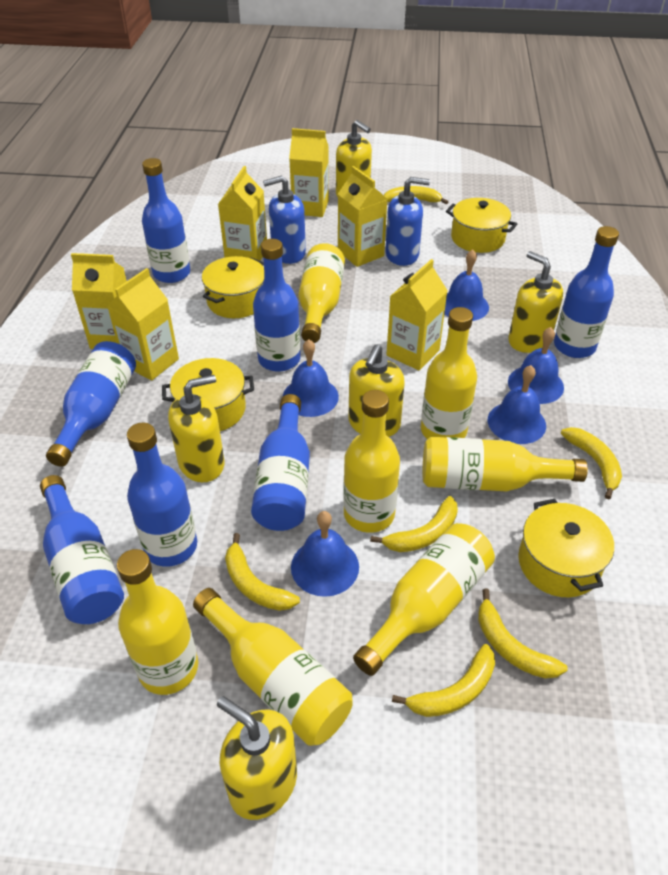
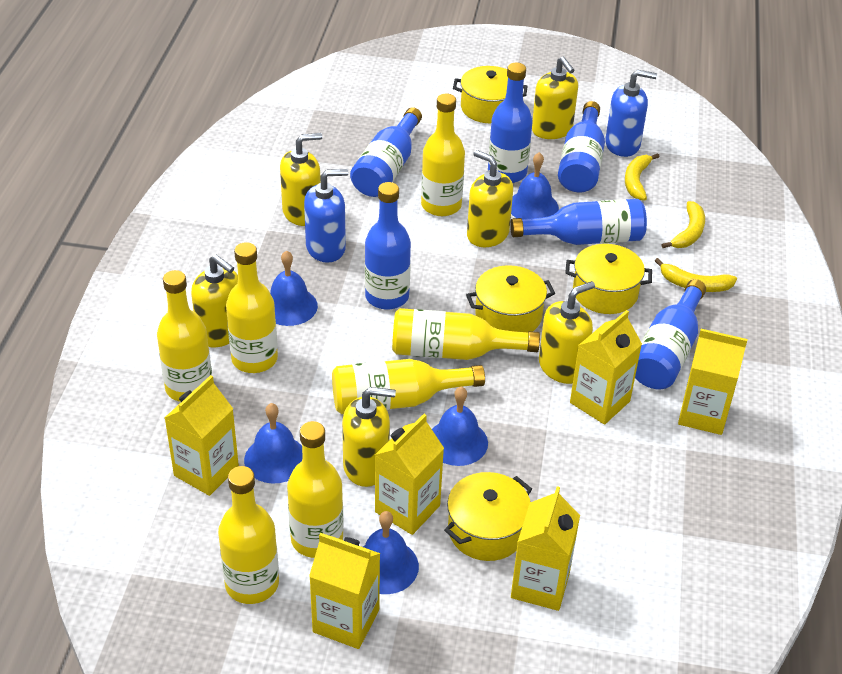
blue bottle: [40,475,124,624] [46,341,136,466] [127,423,197,567] [142,158,191,283] [251,394,310,531] [253,239,301,372] [554,226,619,358] = 7 -> [350,107,422,197] [365,182,411,310] [488,62,533,183] [510,199,647,245] [558,101,605,192] [635,279,706,389] = 6
yellow banana: [225,533,300,611] [370,496,458,552] [384,186,449,204] [392,644,495,717] [478,588,568,679] [561,427,622,499] = 6 -> [625,153,659,200] [655,258,737,292] [661,201,705,248] = 3
yellow soap dispenser: [168,375,225,482] [217,696,297,820] [336,120,372,197] [348,344,405,437] [508,251,563,353] = 5 -> [191,255,238,347] [280,133,322,226] [342,387,396,487] [467,150,513,247] [532,56,578,139] [539,281,595,384] = 6

